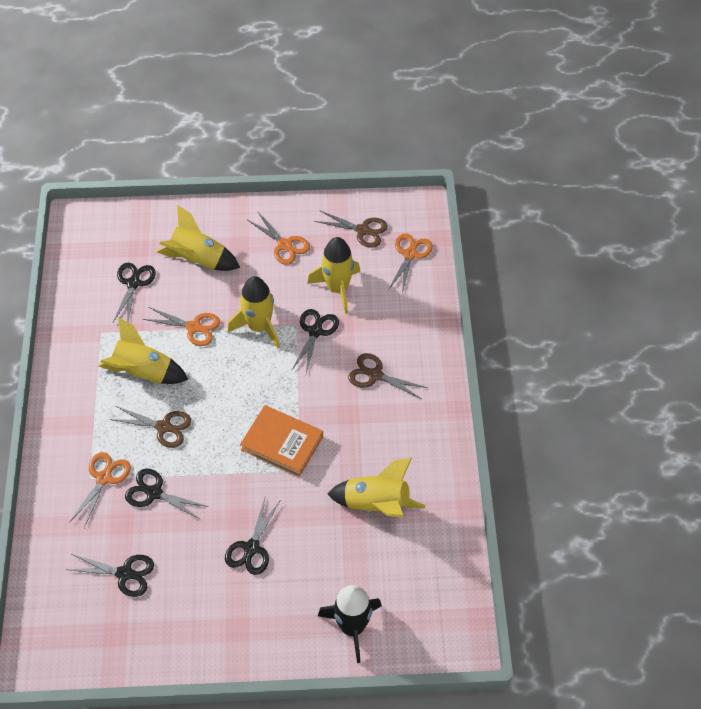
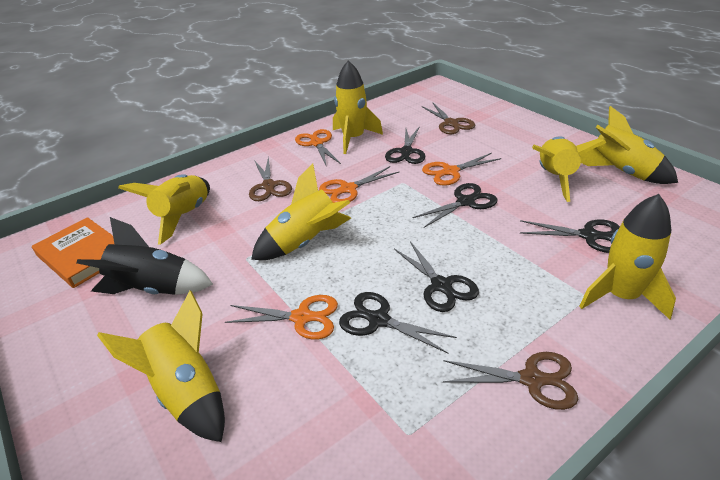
yellow rocket: [98,317,188,384] [156,205,240,271] [228,276,280,348] [307,237,360,314] [328,458,425,517] = 5 -> [97,291,225,442] [118,174,210,245] [251,164,351,260] [333,60,383,154] [532,137,606,202] [579,194,676,320] [580,106,678,184] = 7

